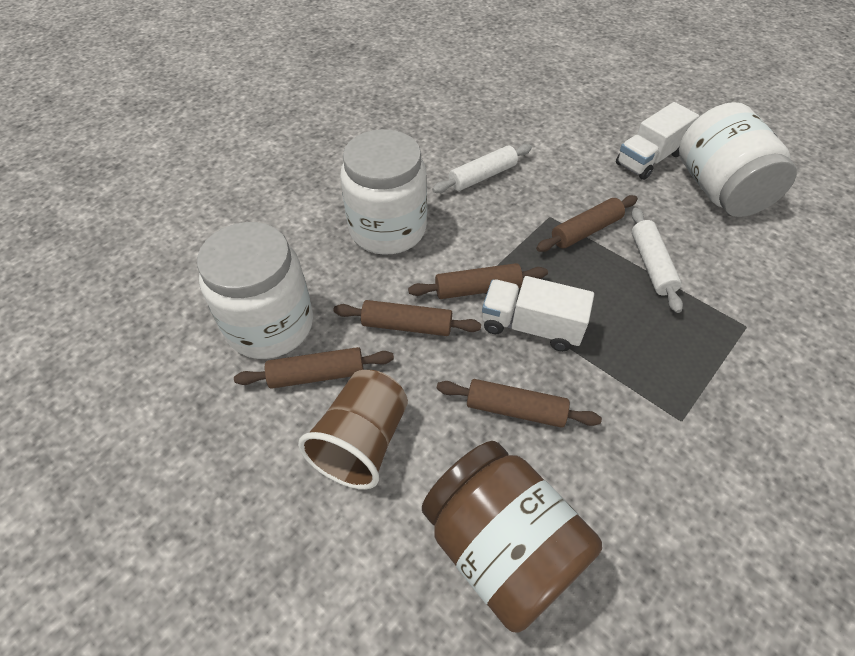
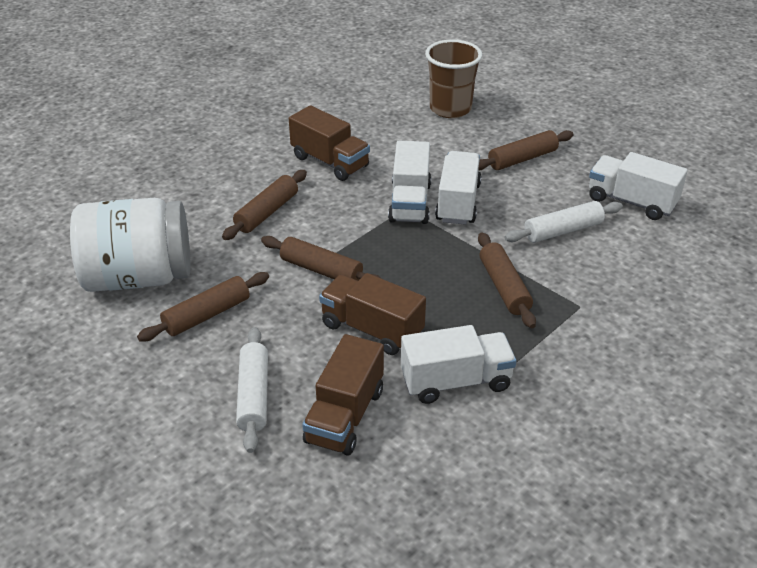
brown jar: [422,441,602,633] = 1 -> none = 0
brown truck: none = 0 -> [289,105,370,181] [302,334,384,456] [319,273,426,355] = 3
white jar: [197,222,313,359] [340,129,427,255] [679,102,797,217] = 3 -> [70,198,191,292] = 1
white truck: [482,276,594,352] [616,102,699,180] = 2 -> [388,141,431,224] [401,325,516,404] [435,151,482,225] [589,152,688,220] = 4

